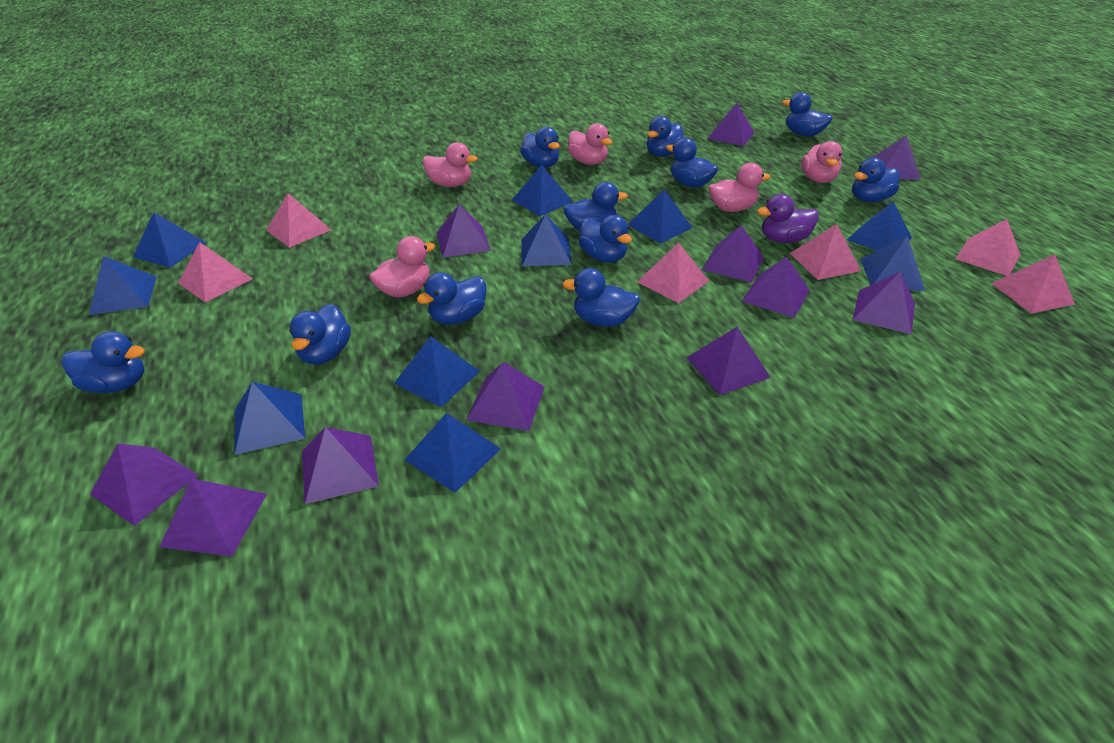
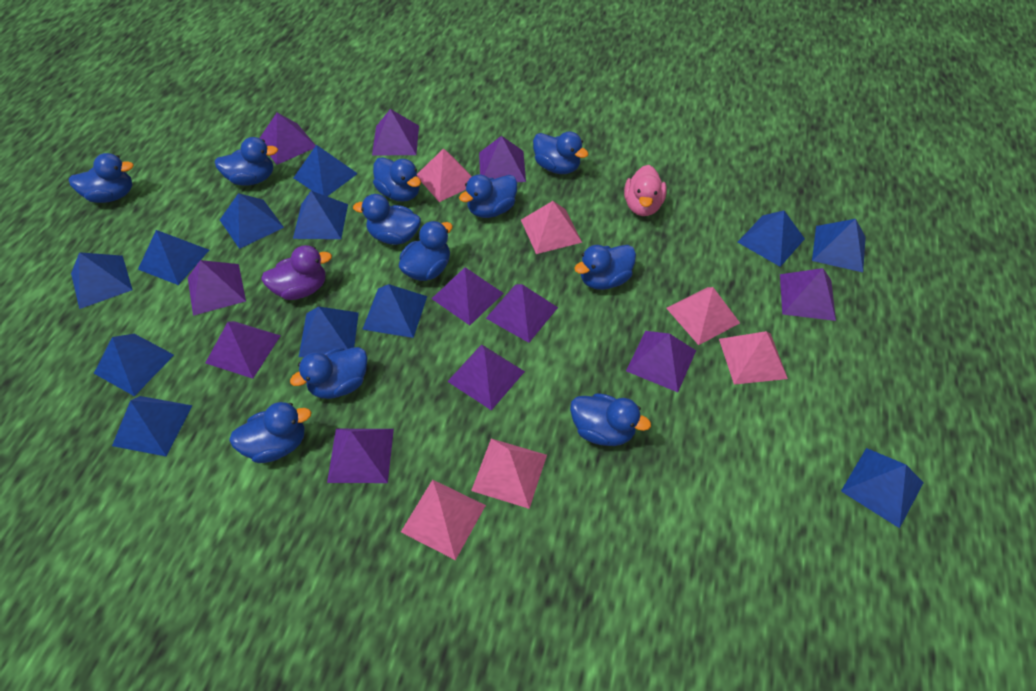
blue pyramid: [89,256,157,315] [133,212,206,268] [234,382,305,455] [394,336,480,407] [404,413,501,493] [512,165,573,216] [521,214,572,266] [628,190,693,244] [847,202,912,251] [860,236,925,291] = 10 -> [71,252,133,309] [94,334,174,396] [112,396,193,456] [138,230,209,285] [220,193,284,249] [293,191,348,239] [294,145,358,196] [299,306,359,357] [362,284,427,338] [738,210,805,267] [812,219,866,272] [841,448,924,528] = 12
pink duck: [369,236,435,297] [423,142,478,187] [568,123,613,165] [709,163,771,212] [801,141,842,183] = 5 -> [624,165,667,216] = 1

